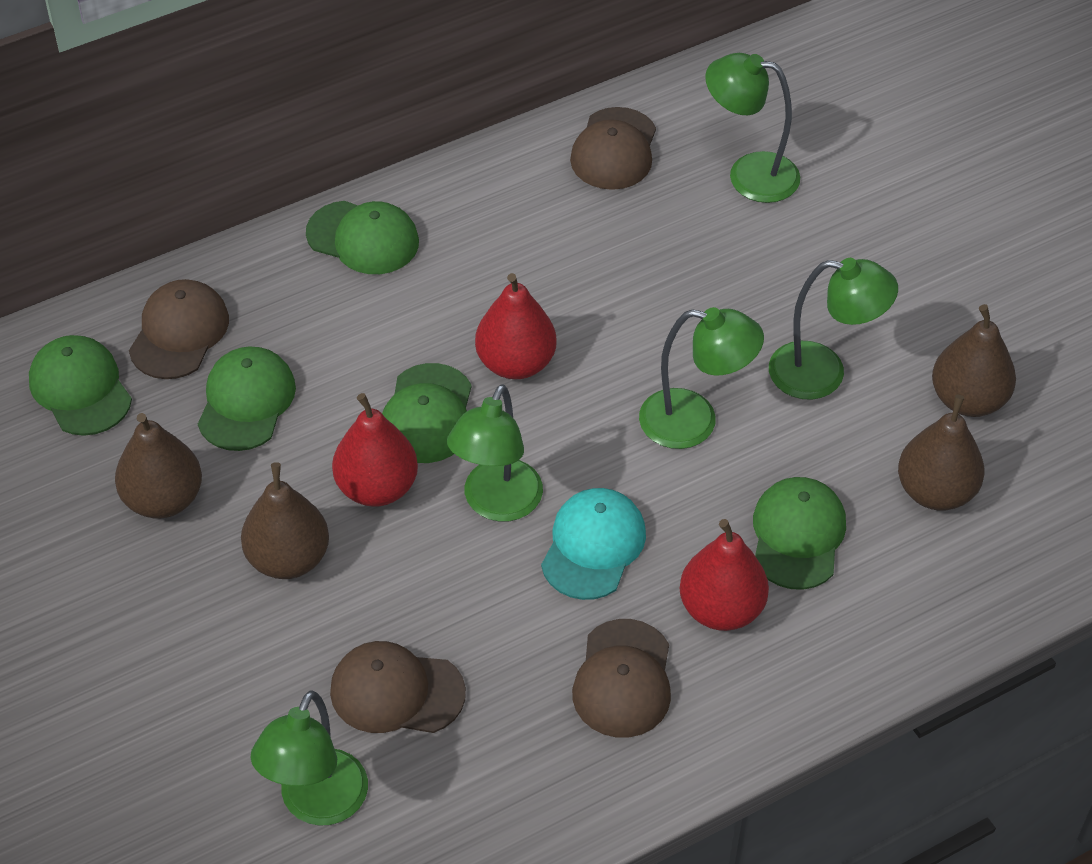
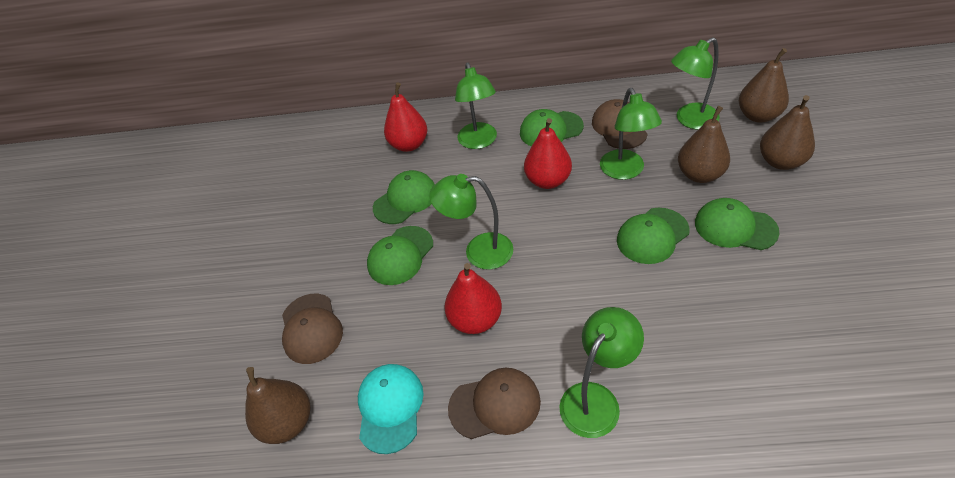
brown cap: [129,279,229,379] [330,641,466,733] [570,107,656,190] [572,619,671,738] = 4 -> [282,294,343,364] [448,368,541,439] [592,99,648,149] = 3

